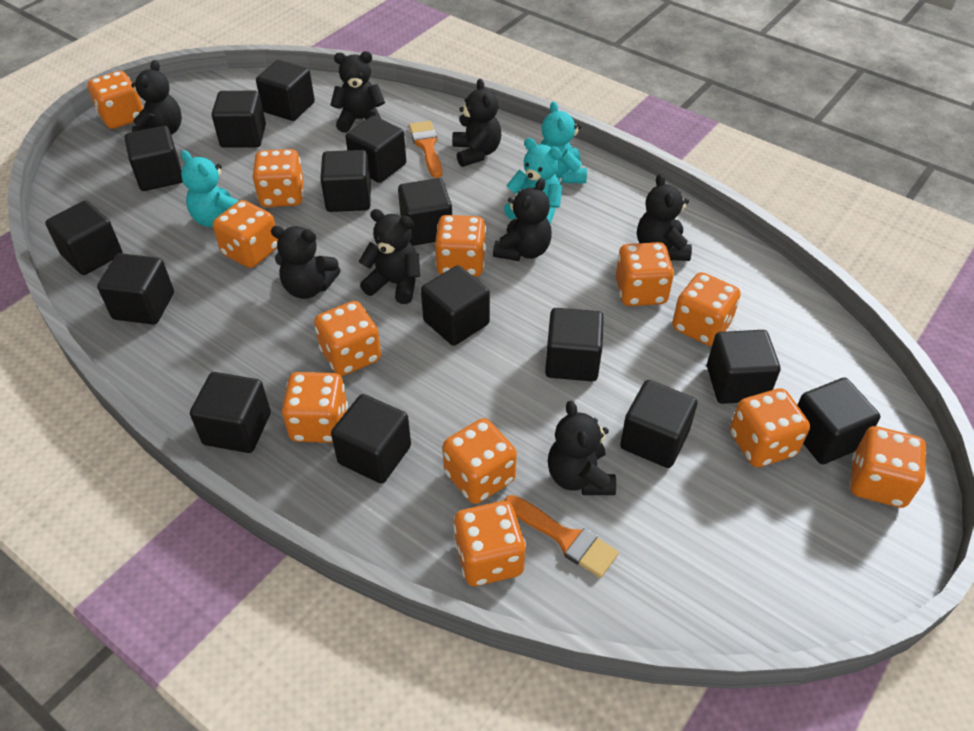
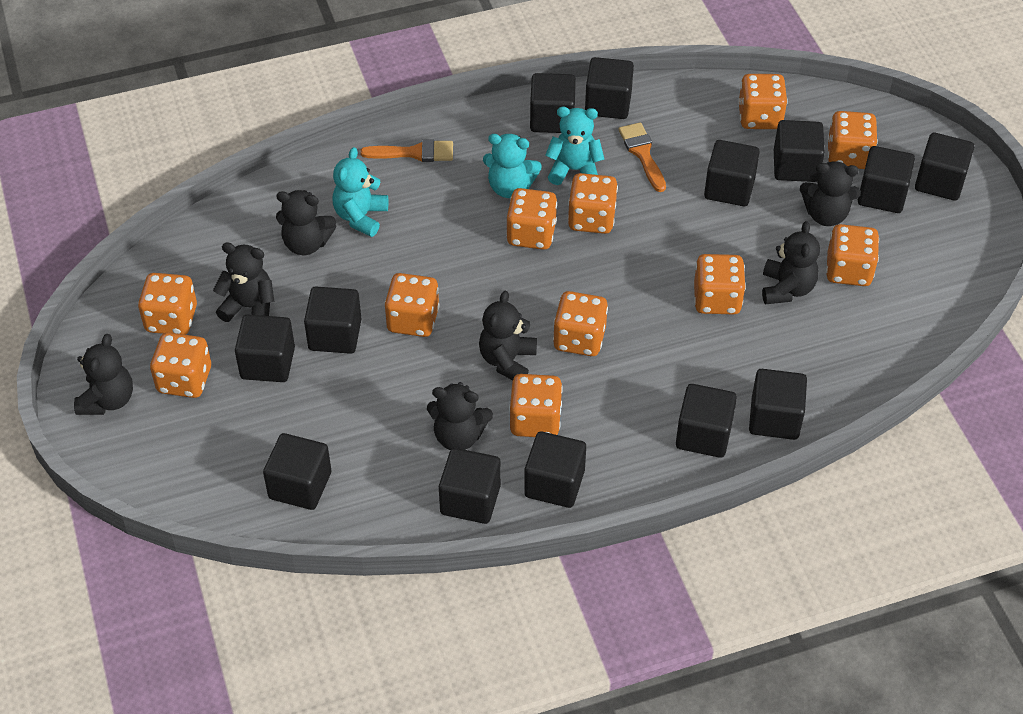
black cube: [45,201,123,275] [97,253,174,325] [124,126,183,191] [190,372,271,453] [212,91,266,148] [256,60,315,121] [320,150,371,212] [331,394,411,484] [346,116,406,183] [398,178,452,246] [421,265,490,346] [545,308,604,382] [620,380,697,468] [707,330,780,404] [798,378,880,464] = 15 -> [235,315,295,382] [263,433,331,510] [304,287,362,354] [439,448,501,524] [524,432,586,508] [530,73,576,133] [585,57,634,119] [676,384,737,458] [704,140,760,206] [749,369,807,440] [774,120,825,182] [858,146,915,213] [915,133,974,201] = 13
black teddy bear: [131,60,182,135] [271,226,341,299] [330,51,385,133] [359,209,420,304] [453,79,501,167] [493,178,552,261] [548,401,616,495] [637,174,692,261] = 8 -> [74,334,133,415] [213,242,275,322] [276,190,336,255] [427,382,493,450] [479,291,537,380] [762,221,820,304] [800,161,861,226] = 7
orange dice: [87,71,143,129] [213,200,278,268] [252,149,304,207] [282,372,348,443] [314,301,381,376] [435,215,486,277] [443,418,517,504] [453,501,526,586] [616,242,674,306] [672,272,741,346] [730,388,810,467] [851,426,926,508] = 12 -> [138,273,197,335] [150,332,211,398] [384,273,440,337] [506,188,557,250] [509,374,563,437] [553,291,608,356] [568,173,618,234] [694,254,746,314] [738,74,788,129] [826,224,879,286] [827,111,878,169] = 11

